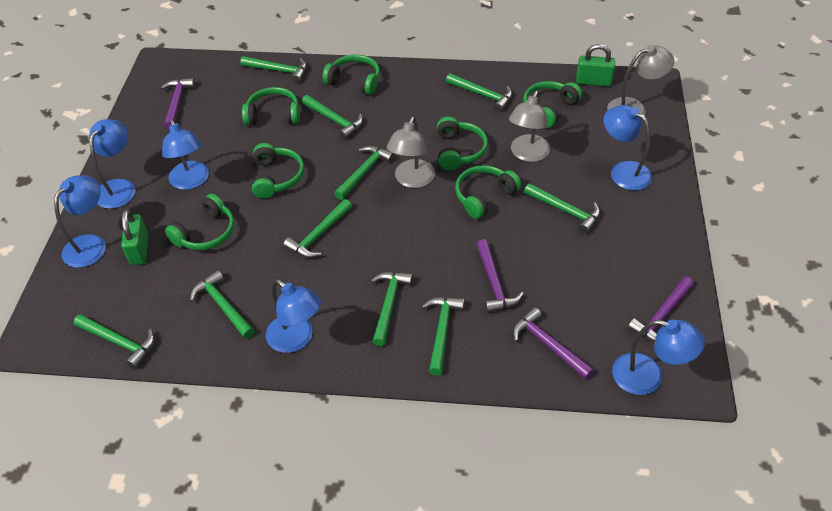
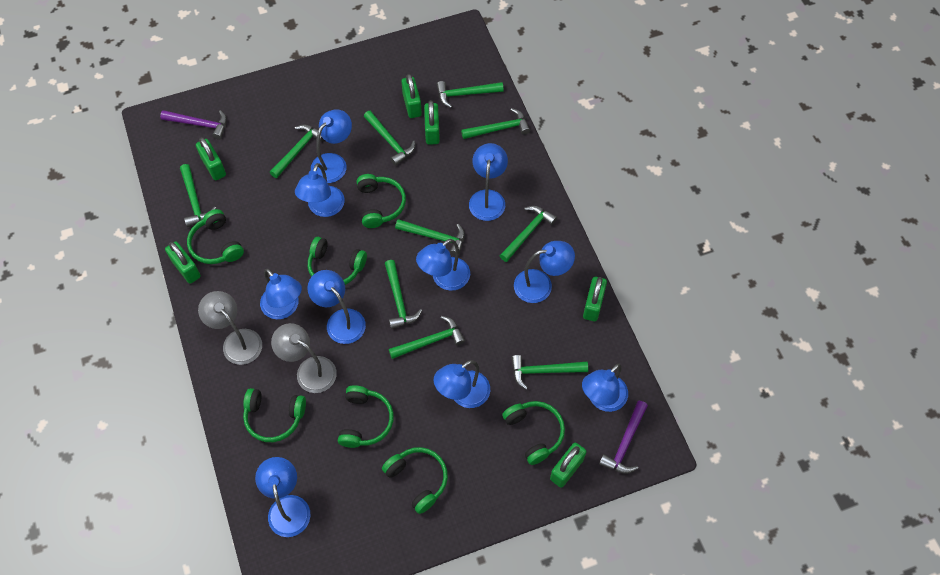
blue lamp: [54,175,106,268] [89,119,136,209] [162,119,209,190] [266,279,321,353] [604,105,652,190] [612,320,705,395] = 6 -> [255,457,310,537] [260,269,302,319] [295,163,345,217] [307,270,366,344] [311,109,352,183] [416,239,470,291] [434,360,490,408] [469,143,508,221] [514,241,575,303] [582,364,628,412] = 10
green padlock: [121,209,148,265] [576,44,615,86] = 2 -> [165,241,201,284] [196,137,226,180] [401,74,422,118] [424,100,440,145] [550,442,587,488] [583,277,607,321] = 6
grey lamp: [387,116,435,188] [509,91,550,162] [607,45,674,119] = 3 -> [198,291,262,365] [271,323,337,393] = 2
purple hammer: [161,78,195,130] [476,239,524,313] [513,307,594,379] [628,277,694,342] = 4 -> [160,110,227,139] [599,401,648,474] = 2

